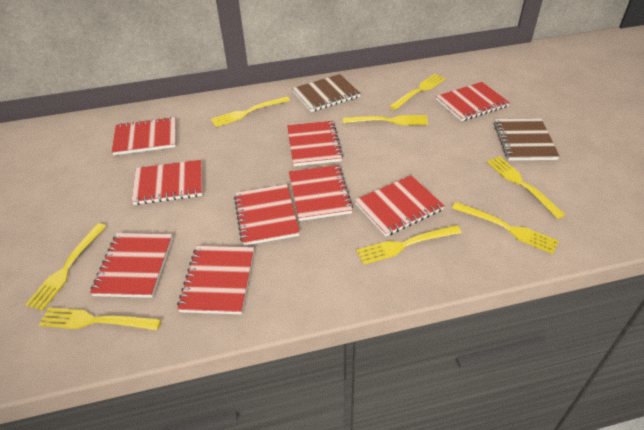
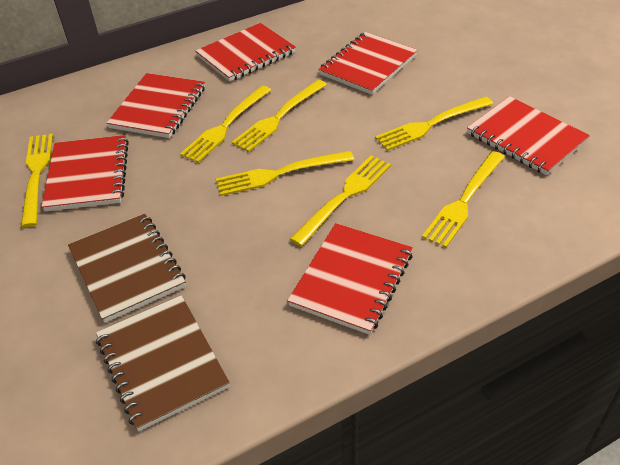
red notebook: [90,233,173,298] [111,117,176,155] [132,160,202,205] [177,246,254,314] [234,184,300,246] [287,121,343,166] [289,165,353,221] [355,175,445,236] [436,82,510,121] = 9 -> [42,135,129,211] [107,73,205,138] [195,23,296,82] [287,223,413,335] [319,32,418,95] [467,96,590,175] = 6
yellow fork: [25,223,106,311] [39,308,161,330] [211,96,290,127] [343,115,428,125] [356,225,462,265] [389,74,446,110] [452,202,559,254] [487,156,565,219] = 8 -> [21,134,53,227] [180,85,271,163] [216,151,354,196] [232,80,327,152] [290,155,391,246] [375,97,493,151] [422,151,505,248] = 7

